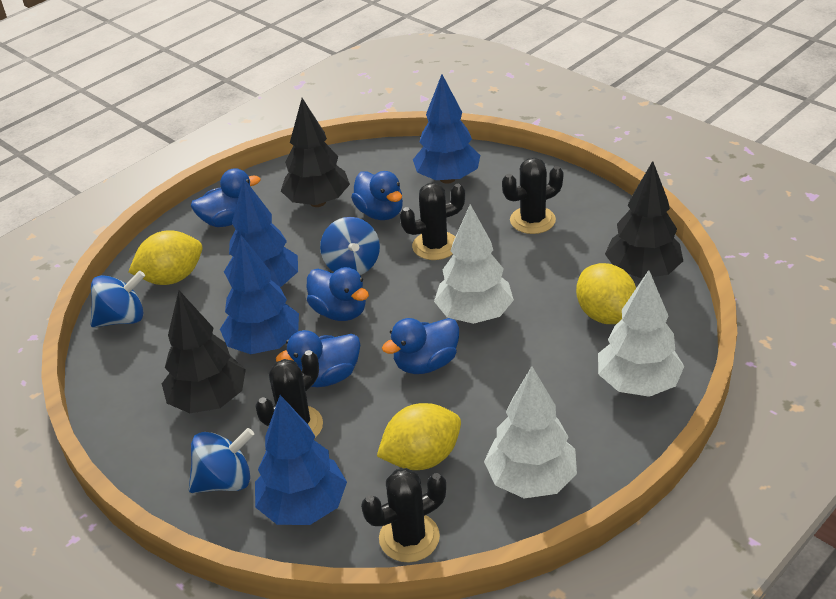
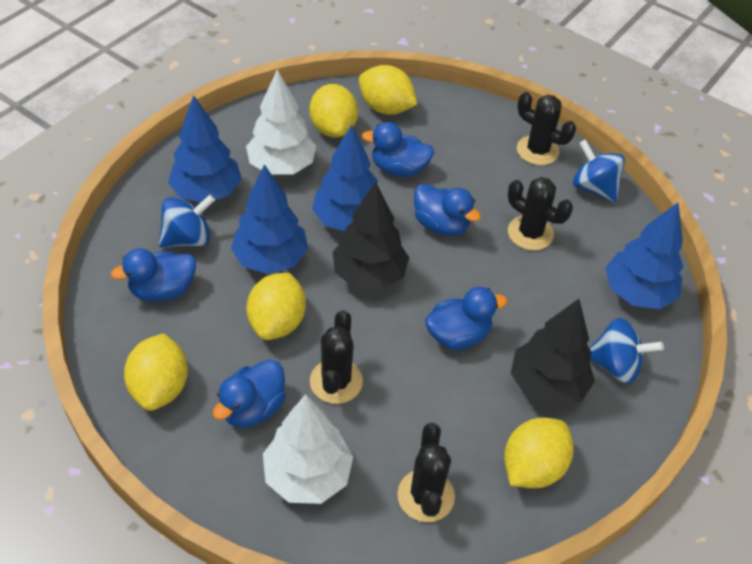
black tree: [162,290,246,413] [281,98,350,207] [605,161,683,278] = 3 -> [333,182,409,290] [511,299,595,408] = 2
white tree: [434,204,514,324] [484,366,577,498] [598,270,684,397] = 3 -> [246,69,316,175] [263,394,353,504] = 2
yellow lemon: [129,230,202,285] [377,403,461,470] [576,263,636,324] = 3 -> [124,333,188,411] [247,273,306,340] [309,84,358,137] [359,65,417,115] [504,417,574,488] = 5

